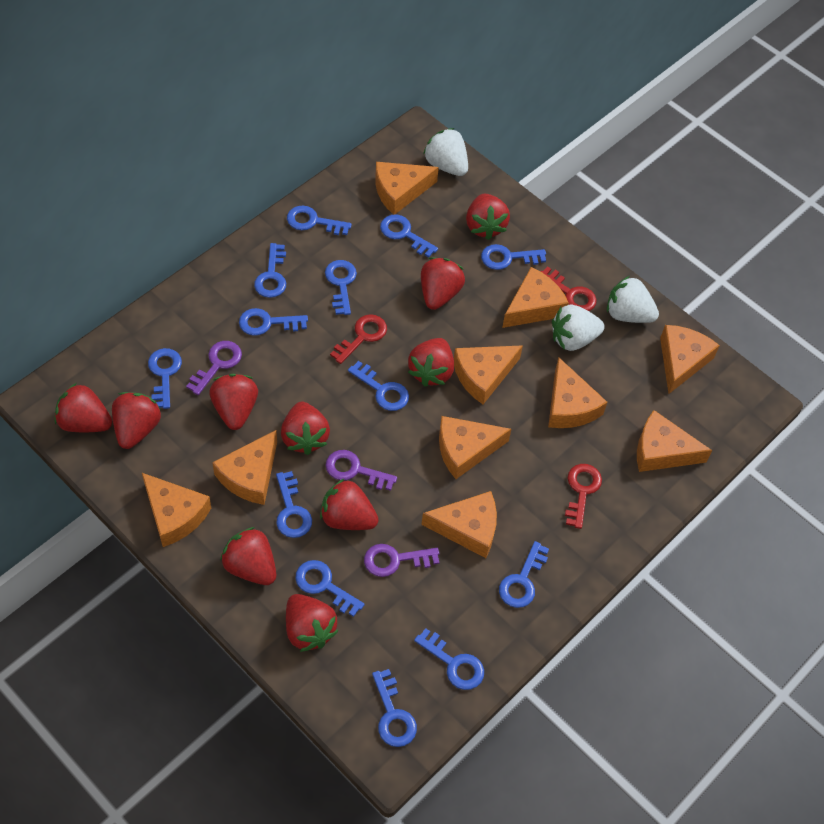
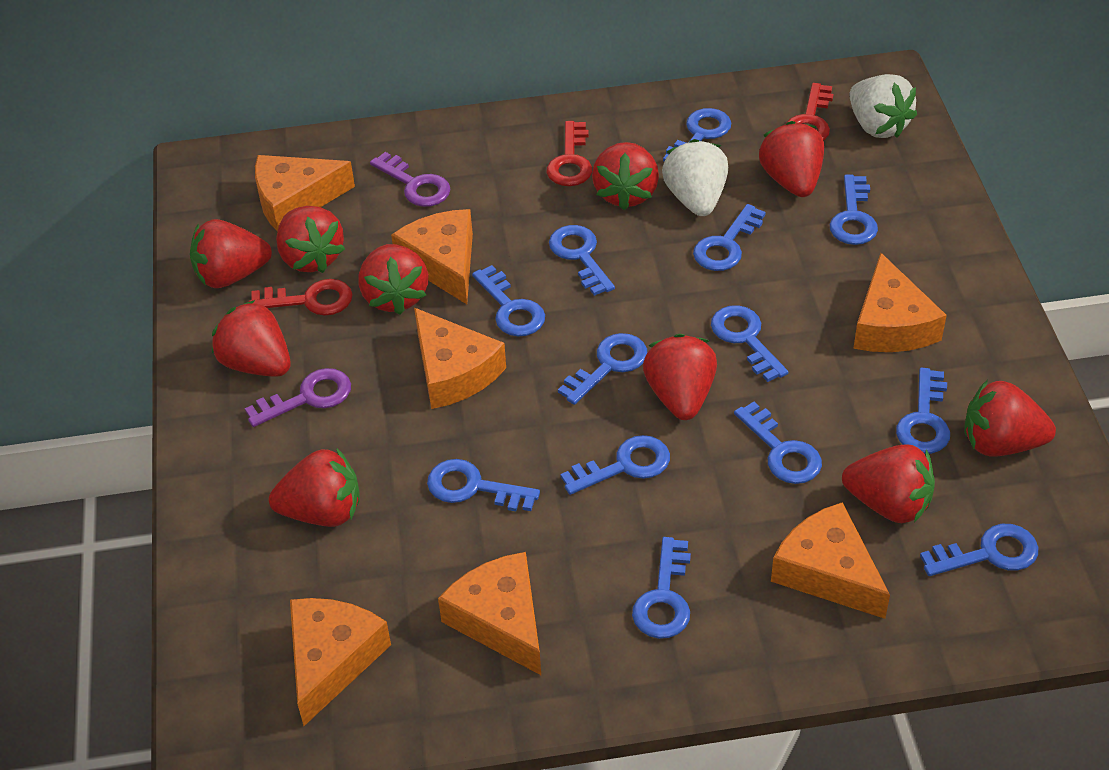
orange cheese: [142,473,211,547] [212,430,277,505] [375,162,439,215] [421,491,497,558] [439,416,511,479] [454,345,523,404] [502,267,569,328] [548,357,607,428] [637,410,712,472] [660,325,720,394] = 10 -> [255,155,355,232] [290,598,391,726] [391,209,473,304] [414,308,506,409] [438,552,541,675] [771,502,890,619] [853,253,947,352] = 7
purple key: [186,341,242,395] [325,450,397,491] [364,544,439,577] = 3 -> [245,368,351,427] [370,152,450,207] = 2
white strawberry: [423,128,468,176] [552,305,605,351] [607,276,659,323] = 3 -> [662,139,728,216] [849,74,917,138] = 2

